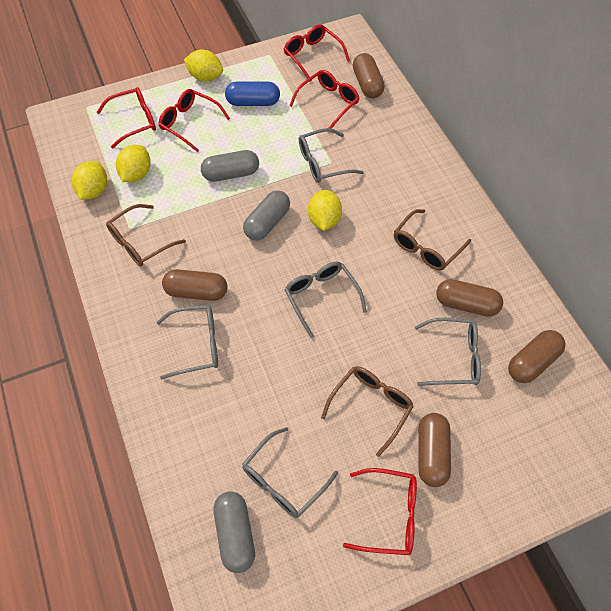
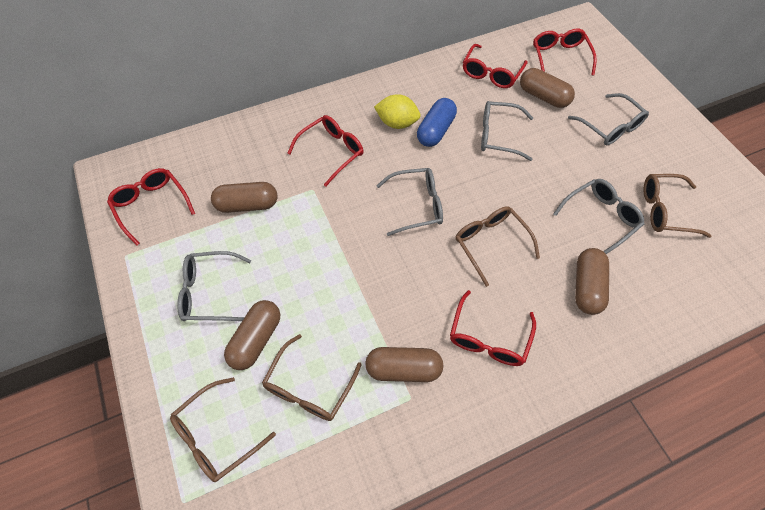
brown glasses: [106,204,186,266] [321,366,414,457] [394,209,471,271] = 3 -> [170,377,276,482] [262,334,362,421] [455,206,540,287] [643,174,712,238] = 4
grey capsule: [201,150,259,182] [214,491,255,573] [243,190,290,240] = 3 -> none = 0
yellow lemon: [72,161,107,200] [116,145,151,182] [184,50,223,81] [308,190,342,231] = 4 -> [374,94,421,129] = 1

